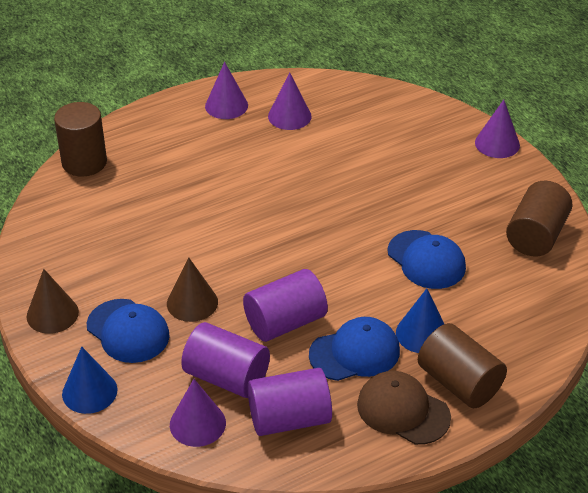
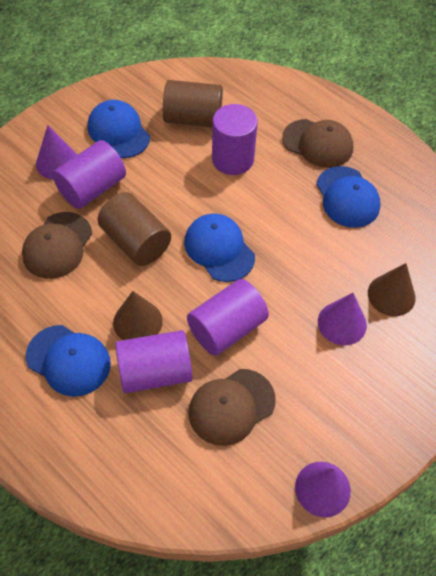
blue cap: [87,299,170,363] [309,317,400,381] [388,230,466,289] = 3 -> [26,325,111,397] [87,100,150,158] [184,214,255,282] [316,166,381,228] = 4
blue cone: [62,347,117,414] [396,288,444,353] = 2 -> none = 0
brown cap: [357,371,451,445] = 1 -> [22,212,92,279] [188,369,276,446] [282,119,353,168] = 3
brown cylinder: [54,102,107,177] [418,323,507,408] [506,181,573,256] = 3 -> [97,192,171,266] [163,80,223,127] = 2
purple cone: [170,379,226,447] [205,62,248,119] [268,72,312,130] [475,100,520,158] = 4 -> [36,125,77,179] [295,462,351,517] [318,293,367,346] = 3
purple cylinder: [181,322,270,398] [243,269,328,342] [247,368,332,436] = 3 -> [52,140,126,209] [115,330,193,393] [187,279,269,356] [212,104,258,175] = 4

